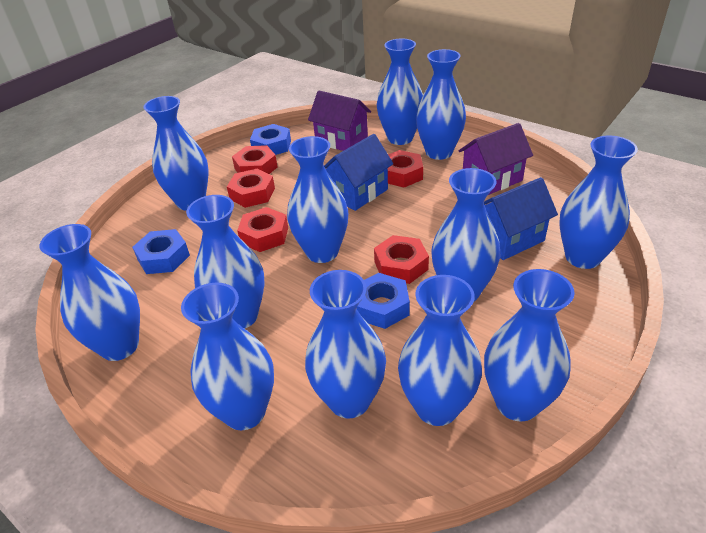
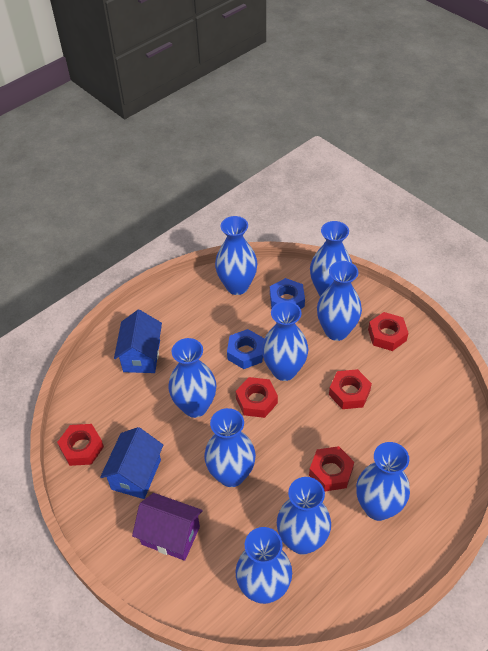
blue nut: [132,229,190,274] [250,124,291,155] [356,273,410,329] = 3 -> [227,329,264,369] [270,278,305,309] = 2
blue vase: [40,224,140,361] [143,96,209,211] [181,282,274,430] [186,195,265,329] [287,136,348,263] [305,270,386,419] [377,39,423,145] [398,275,482,426] [416,49,466,160] [431,168,500,301] [484,269,574,421] [559,135,638,269] = 12 -> [168,338,216,418] [204,408,256,487] [215,216,258,295] [236,527,292,604] [262,301,308,381] [277,477,331,555] [310,221,352,297] [317,261,362,341] [356,442,410,521] = 9
purple house: [308,91,371,151] [459,123,533,195] = 2 -> [132,493,202,561] = 1

